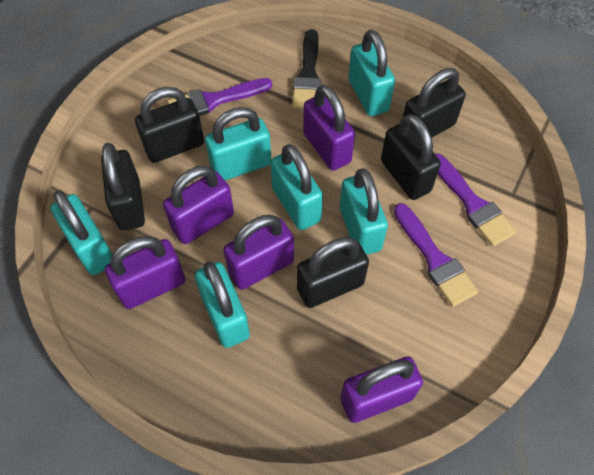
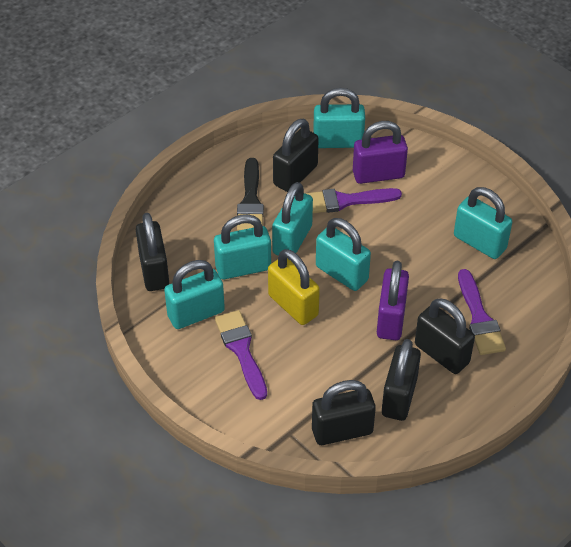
purple padlock: [105,236,185,309] [163,166,234,244] [224,215,294,290] [303,85,355,171] [340,357,423,423] = 5 -> [353,121,408,184] [377,261,409,340] = 2
yellow padlock: none = 0 -> [268,249,320,325] = 1

